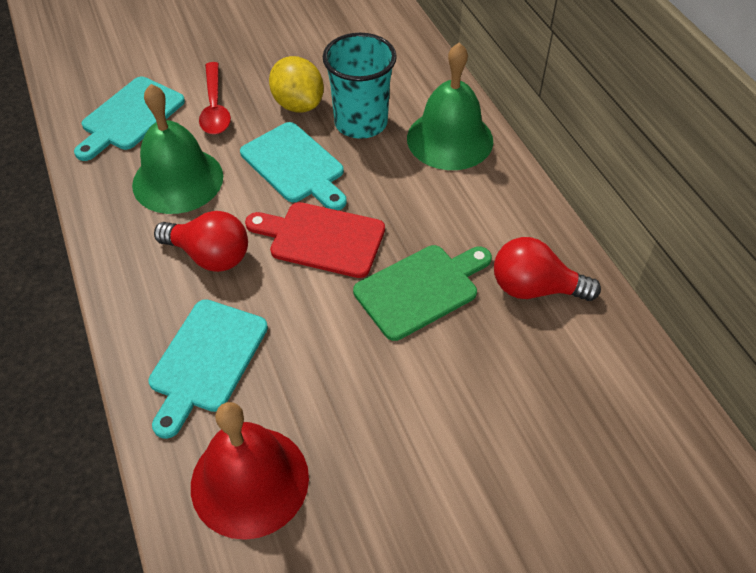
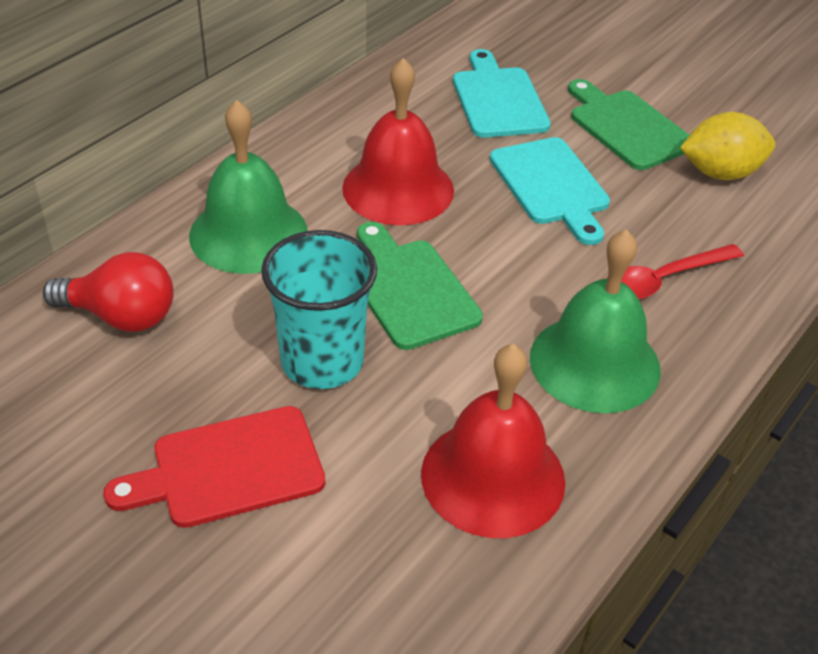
green cutting board: [353,245,492,341] = 1 -> [357,222,483,350] [568,79,690,170] = 2
red bell: [191,402,309,540] = 1 -> [342,58,454,225] [421,344,566,538] = 2
red light bulb: [154,211,248,272] [494,237,601,301] = 2 -> [43,252,174,332] = 1
turquoise cutting board: [74,77,185,161] [148,299,268,439] [240,122,347,210] = 3 -> [453,49,551,138] [490,137,610,245] = 2

